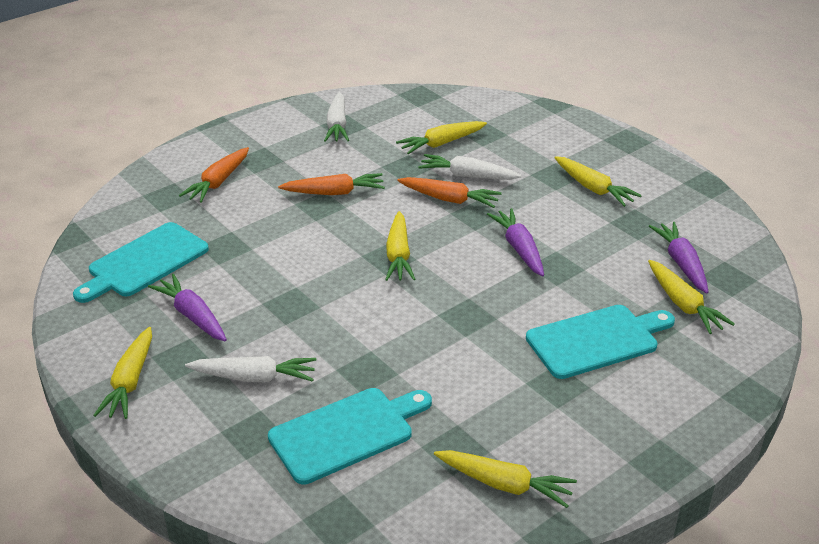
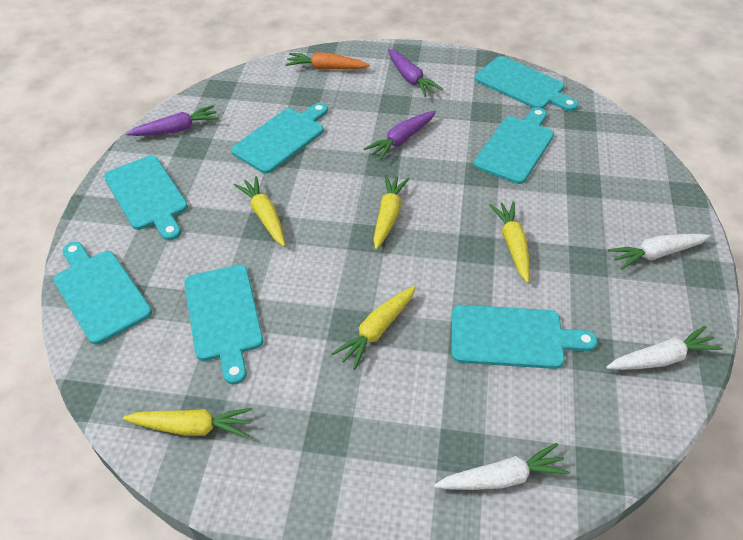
orange carrot: [179,147,249,203] [278,173,385,195] [397,177,502,208] = 3 -> [285,52,370,69] = 1
turquoise cutting board: [73,222,209,303] [268,388,432,484] [526,305,675,379] = 3 -> [54,242,152,345] [104,155,188,240] [184,265,263,385] [231,103,328,174] [451,305,598,369] [474,107,554,184] [475,56,578,111] = 7
yellow carrot: [93,327,152,419] [385,211,415,281] [396,121,487,154] [434,450,577,508] [555,156,642,207] [648,260,735,334] = 6 -> [123,408,253,438] [234,176,285,246] [331,286,416,370] [373,175,409,250] [489,201,530,283] = 5

